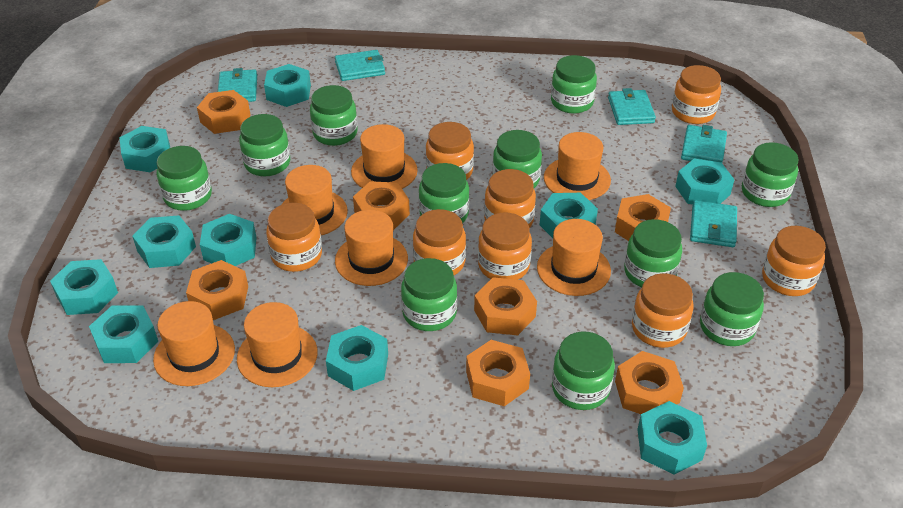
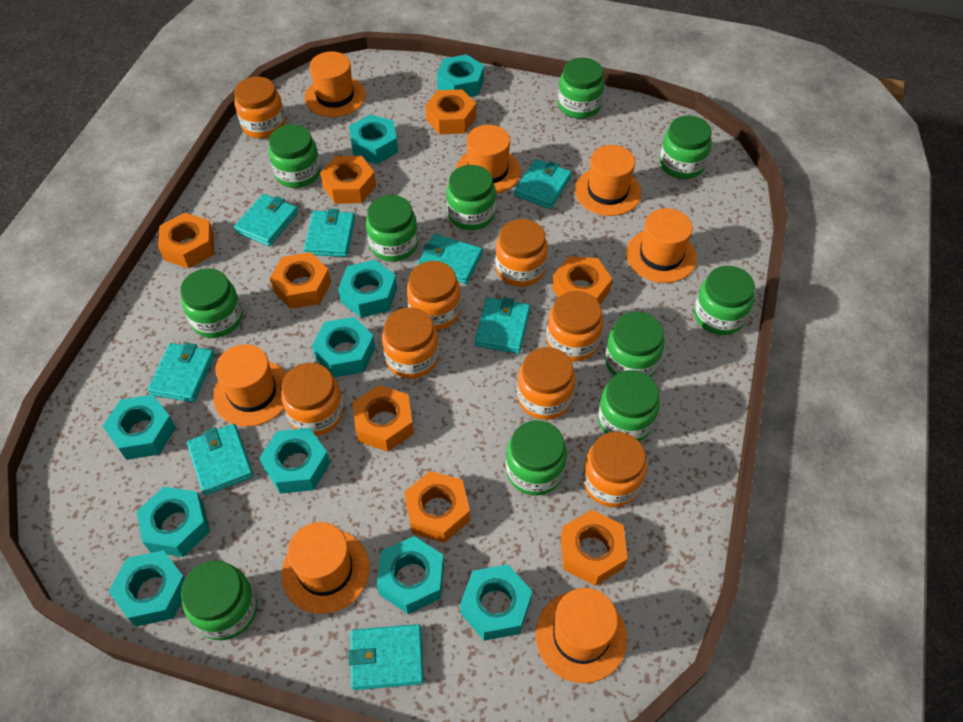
orange nut: [186,260,248,320] [197,90,251,134] [353,181,410,230] [466,340,530,406] [474,277,537,335] [615,194,671,241] [615,351,684,414] = 7 -> [158,213,214,268] [270,252,331,309] [320,156,376,204] [353,385,414,452] [404,471,470,543] [425,89,476,134] [552,256,612,304] [561,510,628,586] = 8
turquoise wallet: [218,68,257,102] [335,50,385,81] [608,88,656,125] [681,125,727,163] [690,200,737,247] = 5 -> [147,343,215,403] [187,424,254,495] [234,194,298,246] [304,209,355,257] [348,624,424,690] [417,234,483,284] [475,297,530,354] [514,159,572,209] = 8

